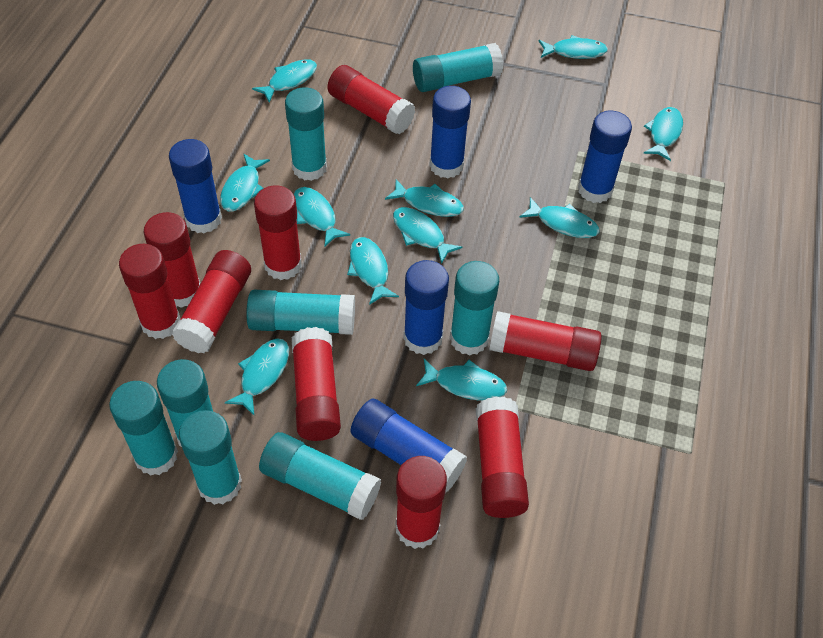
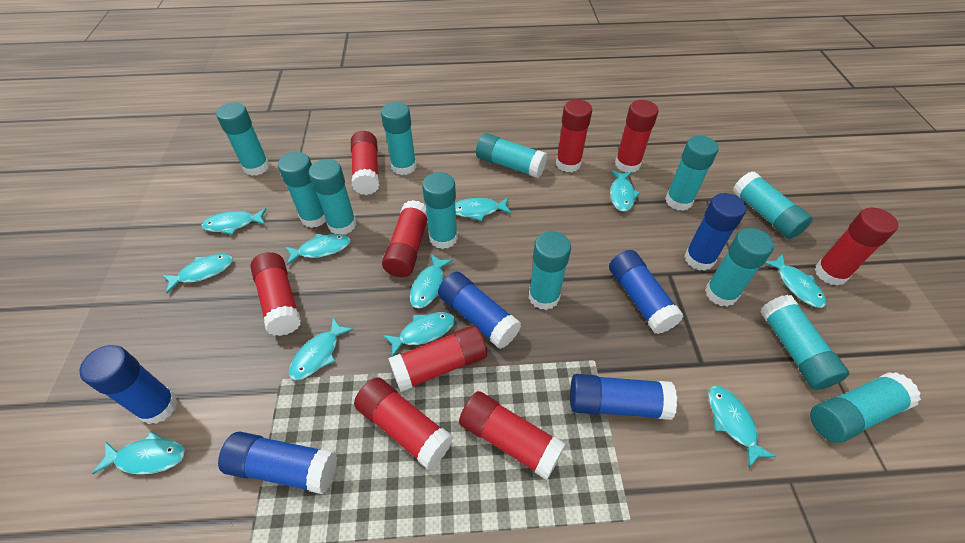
blue glue stick: [169,139,222,234] [350,399,467,493] [403,260,449,355] [429,86,471,179] [578,111,632,203] = 5 -> [79,345,178,424] [218,431,337,494] [438,272,521,349] [570,374,677,420] [609,250,684,334] [684,193,746,271] = 6
turquoise glue stick: [109,381,178,476] [157,359,213,447] [179,410,242,505] [246,290,355,335] [259,432,381,520] [285,87,327,181] [413,43,503,92] [450,261,499,356] = 8 -> [216,103,270,176] [278,152,326,228] [309,159,357,234] [381,102,417,175] [422,172,458,249] [476,133,547,178] [529,231,571,310] [665,136,718,211] [705,228,774,307] [733,171,813,239] [760,295,849,390] [810,372,921,443] = 12

